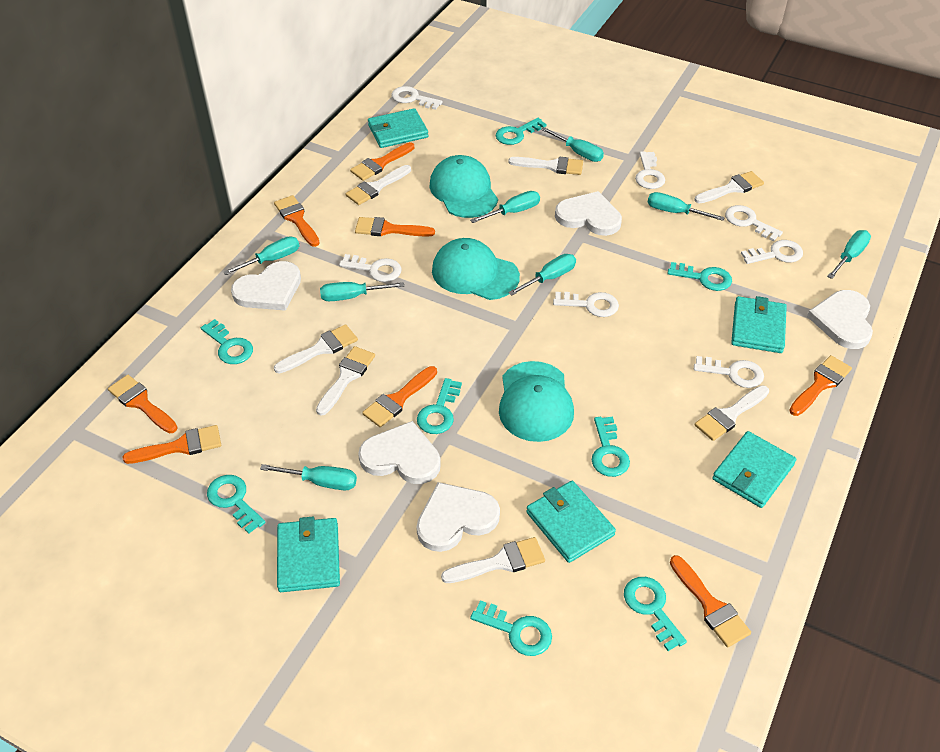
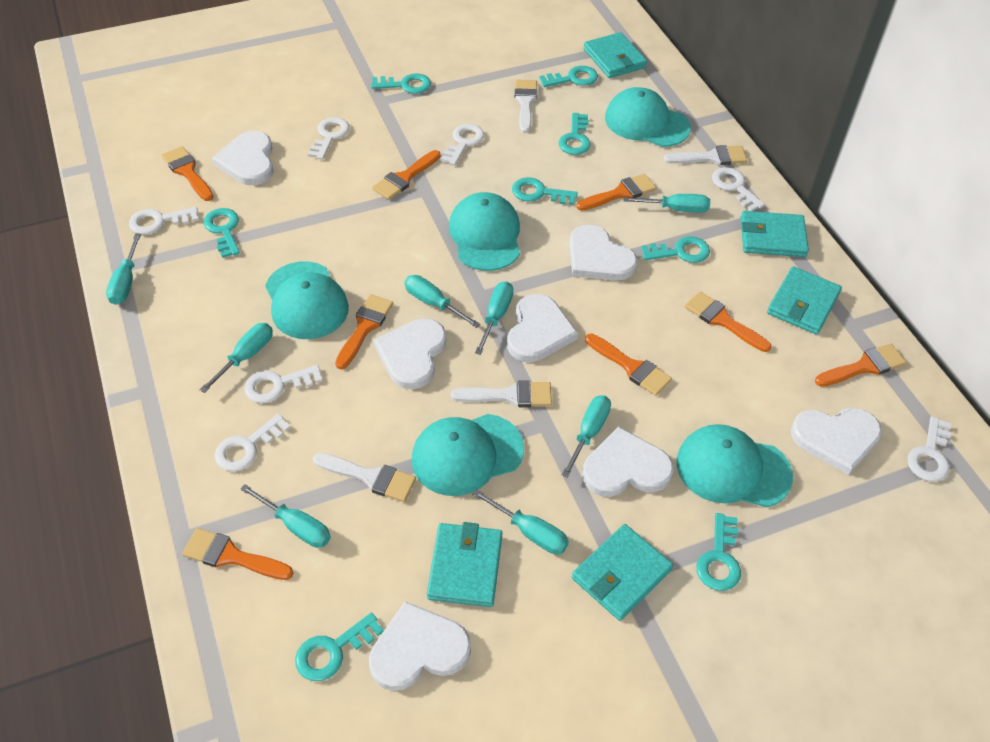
turquoise cap: [429,155,498,218] [432,238,520,300] [499,361,574,442] = 3 -> [265,262,349,339] [412,414,524,496] [449,192,520,271] [605,87,691,147] [677,424,793,507] = 5
white brush: [274,324,358,373] [316,346,375,416] [346,165,411,205] [441,537,545,583] [508,157,583,175] [694,171,764,203] [695,385,769,441] = 7 -> [313,453,416,502] [451,380,552,407] [515,80,538,133] [664,145,747,165] = 4
white heart: [231,261,301,311] [358,421,441,484] [416,482,500,552] [555,191,622,236] [807,290,873,349] = 5 -> [212,131,273,185] [369,601,471,691] [374,318,446,389] [507,294,578,362] [569,225,638,281] [582,426,674,497] [791,407,882,475] = 7

